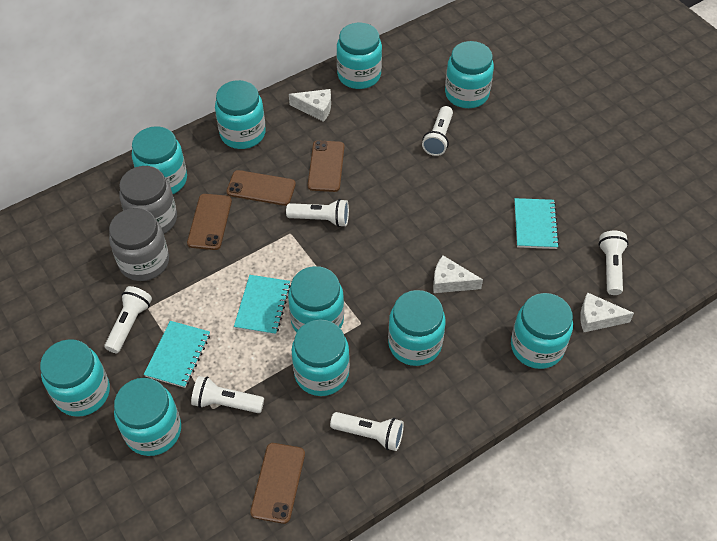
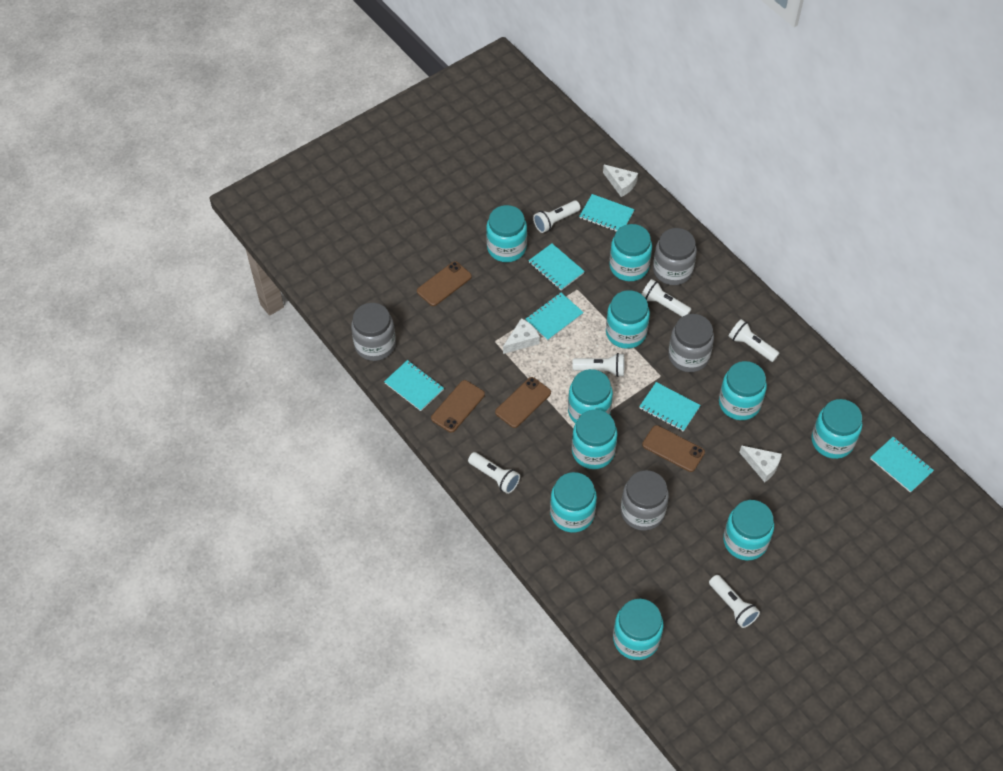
grey jar: [109,208,169,281] [119,166,177,234] = 2 -> [351,303,396,361] [621,470,669,531] [653,228,697,285] [668,314,714,372] = 4
turquoise notebook: [143,321,210,388] [234,275,291,335] [514,198,559,249] = 3 -> [384,360,444,411] [526,293,584,341] [528,243,585,290] [580,194,635,232] [639,382,701,432] [870,437,934,493] = 6

